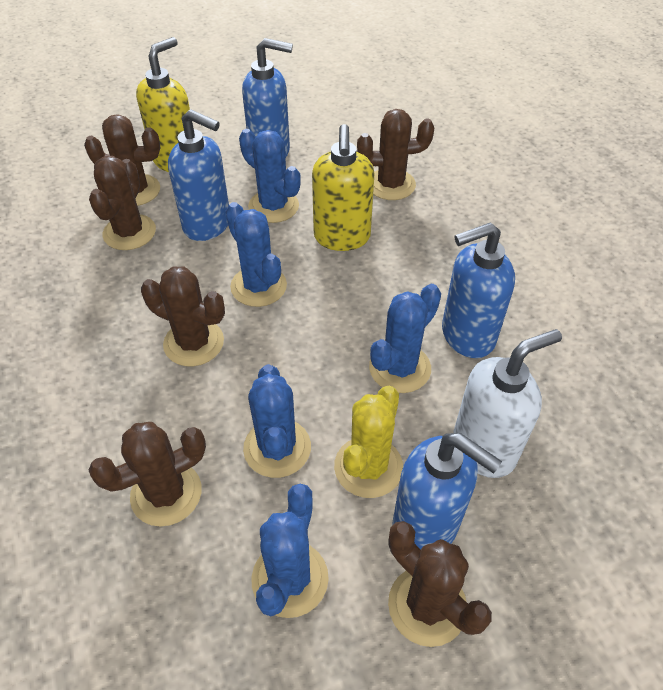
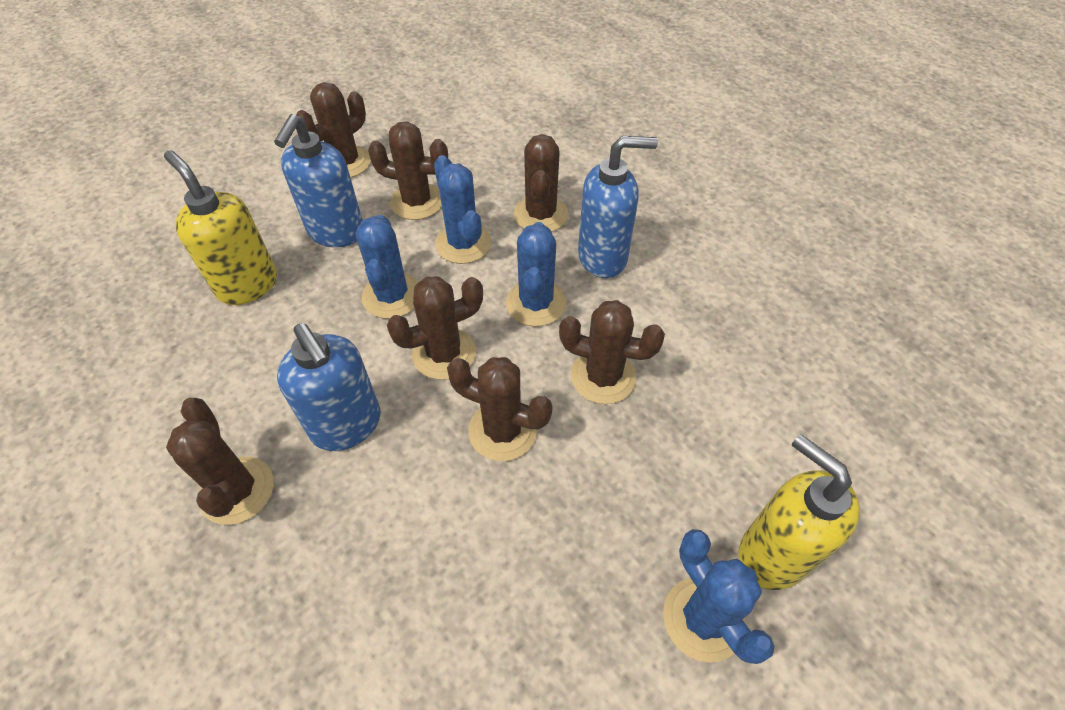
blue cactus: [226,202,287,307] [239,129,301,223] [243,364,311,478] [251,484,329,618] [369,284,441,393] = 5 -> [356,215,418,319] [434,155,491,264] [506,222,566,326] [663,529,775,664] = 4
blue soap dispenser: [168,109,229,241] [242,38,293,158] [392,433,502,550] [442,222,515,358] = 4 -> [274,114,363,247] [277,323,381,451] [578,136,658,278] = 3
brown cactus: [84,114,160,206] [88,422,206,527] [89,156,156,250] [141,266,225,366] [357,109,434,200] [388,521,492,647] = 6 -> [166,398,274,525] [296,82,371,178] [368,121,448,220] [387,276,483,380] [447,357,553,461] [514,134,568,232] [559,300,665,404] = 7
white soap dispenser: [453,329,562,478] = 1 -> none = 0
yellow cactus: [334,386,403,498] = 1 -> none = 0

